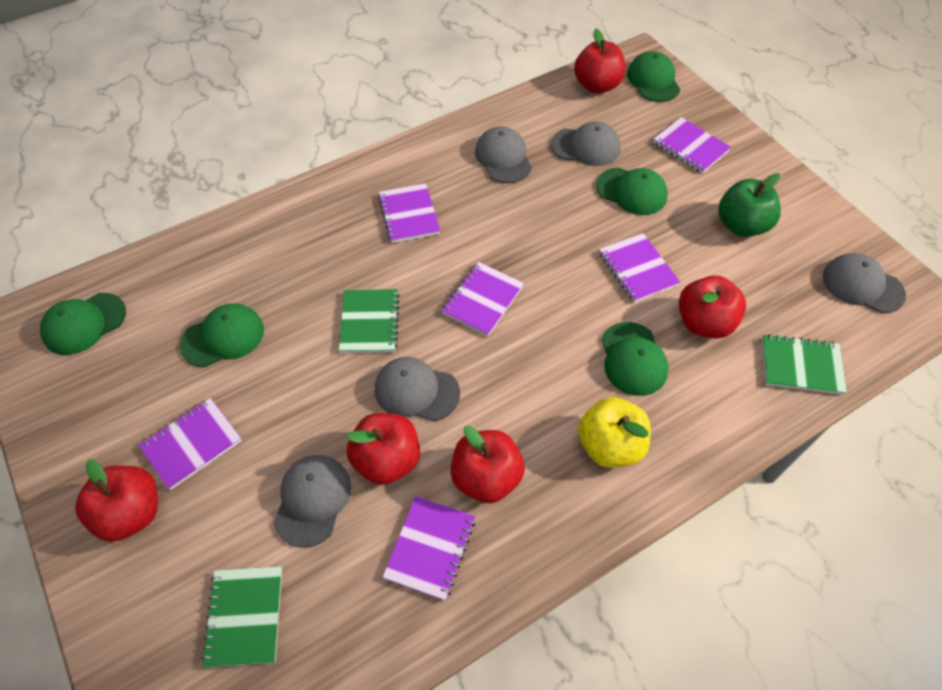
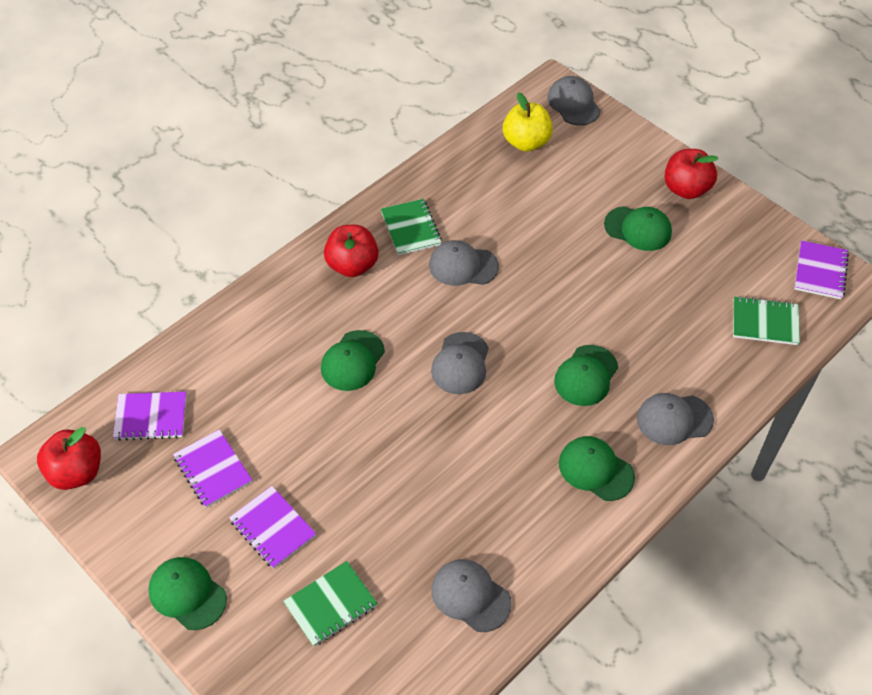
green apple: [718,173,781,237] = 1 -> none = 0
purple notebook: [139,398,242,490] [378,183,440,243] [383,496,475,601] [442,262,524,336] [599,233,680,303] [653,117,731,173] = 6 -> [113,392,187,441] [173,429,252,508] [229,486,316,569] [794,240,849,299] = 4
red apple: [75,459,158,542] [347,413,420,485] [450,426,525,503] [574,29,626,93] [679,276,746,339] = 5 -> [37,427,101,490] [324,225,379,277] [664,149,718,199] = 3

